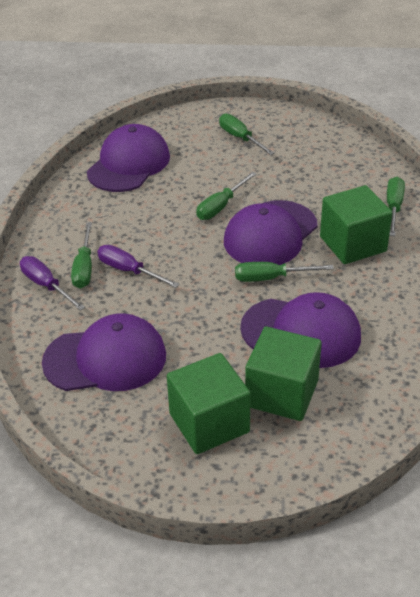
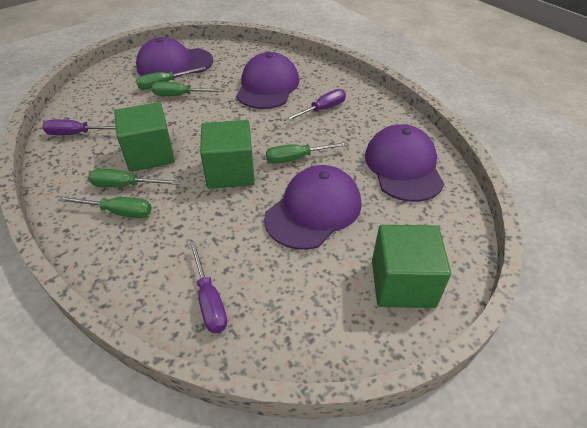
purple screwdriver: [20,256,85,311] [97,245,179,288] = 2 -> [43,119,116,135] [189,242,227,333] [284,89,346,122] = 3

